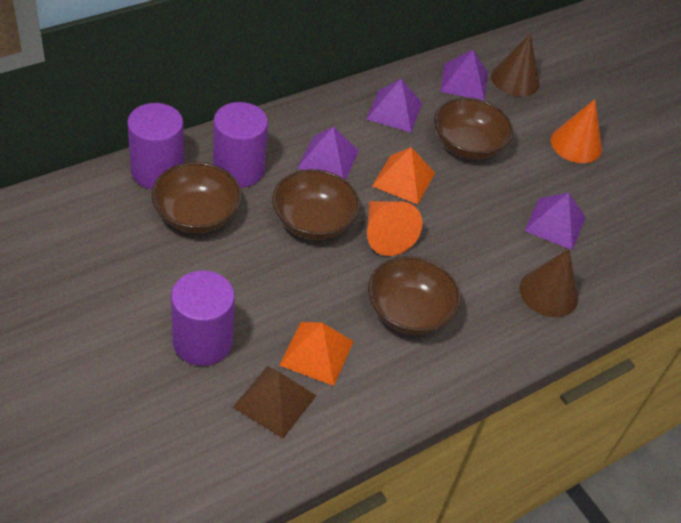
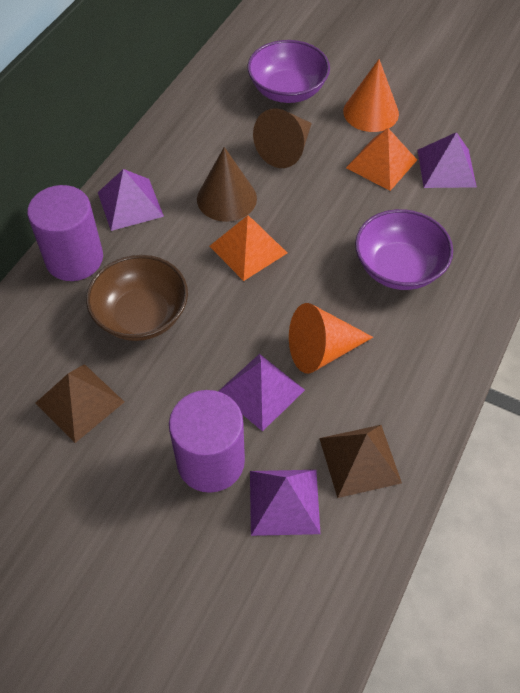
brown bowl: [151,162,242,233] [272,169,360,240] [368,256,460,335] [434,98,513,160] = 4 -> [86,255,188,341] = 1
brown pyramid: [233,366,317,438] = 1 -> [35,364,124,443] [319,425,402,498] = 2
purple bowl: none = 0 -> [247,40,330,103] [355,209,453,290] = 2
purple cylinder: [127,103,184,189] [171,271,235,366] [213,102,268,188] = 3 -> [27,185,103,281] [169,390,245,493] = 2

